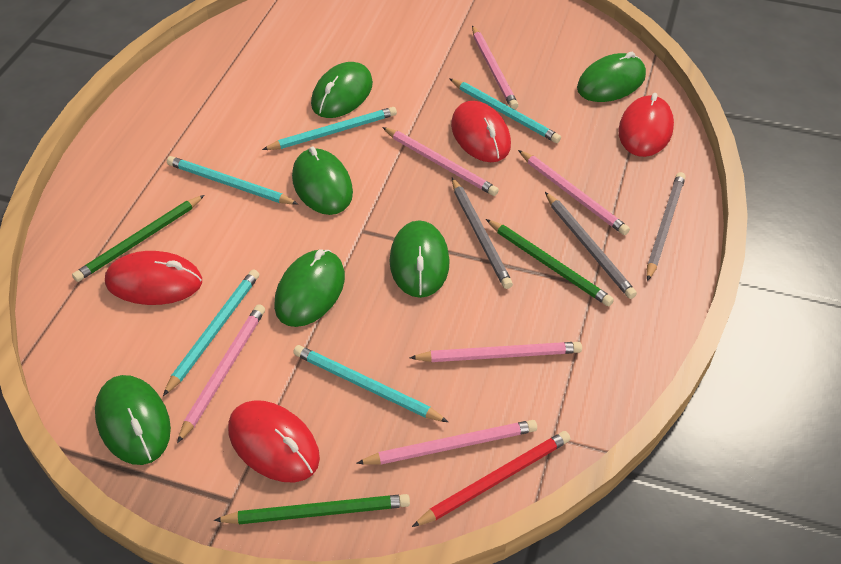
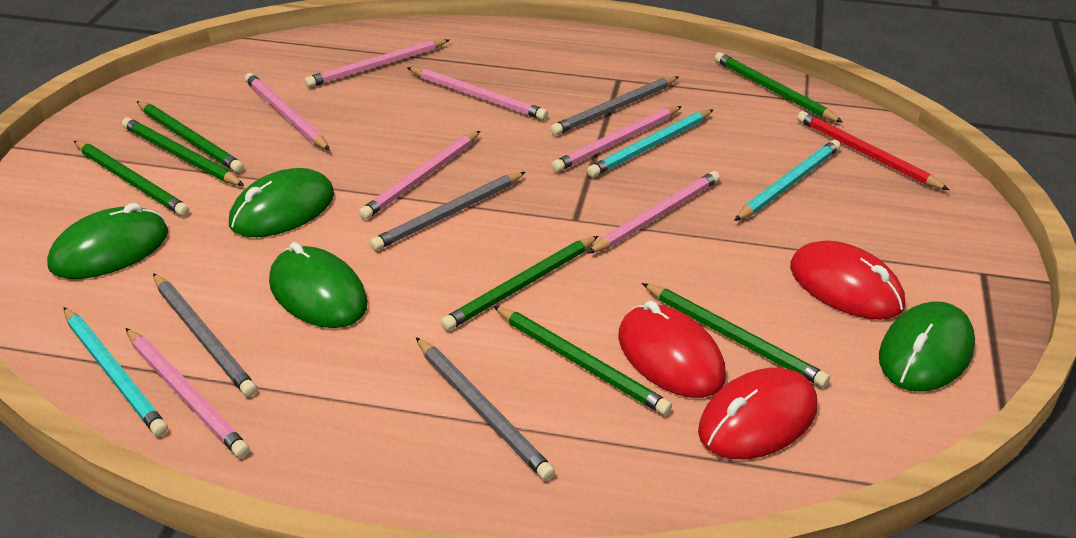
green mouse: [95,375,171,465] [274,249,345,327] [292,147,353,215] [311,62,373,118] [389,220,450,298] [577,52,646,102] = 6 -> [47,203,168,279] [229,168,334,237] [269,242,368,328] [879,301,975,392] = 4
green pencil: [72,195,204,282] [214,494,410,524] [486,219,614,306] = 3 -> [74,141,189,216] [122,117,245,186] [136,101,244,173] [441,236,598,331] [493,306,672,415] [642,283,830,387] [715,52,843,123] = 7
grey pencil: [452,178,513,289] [545,192,637,299] [647,172,686,281] = 3 -> [153,273,257,397] [370,172,525,251] [416,337,555,480] [550,76,679,135] = 4
pink pencil: [177,304,265,443] [356,420,537,465] [382,127,499,196] [410,342,582,362] [472,26,518,110] [518,150,630,235] = 6 -> [126,328,250,458] [245,73,330,150] [305,39,449,87] [359,131,480,220] [407,67,548,120] [552,106,682,172] [587,171,720,254] = 7
red mouse: [105,251,202,305] [228,400,320,483] [451,101,511,162] [618,93,674,157] = 4 -> [618,301,726,398] [698,368,817,459] [790,240,905,320] = 3
turquoise pencil: [163,269,259,396] [167,156,298,205] [262,107,397,150] [293,345,448,422] [449,78,561,143] = 5 -> [63,307,168,436] [587,110,713,177] [734,140,840,221] = 3

